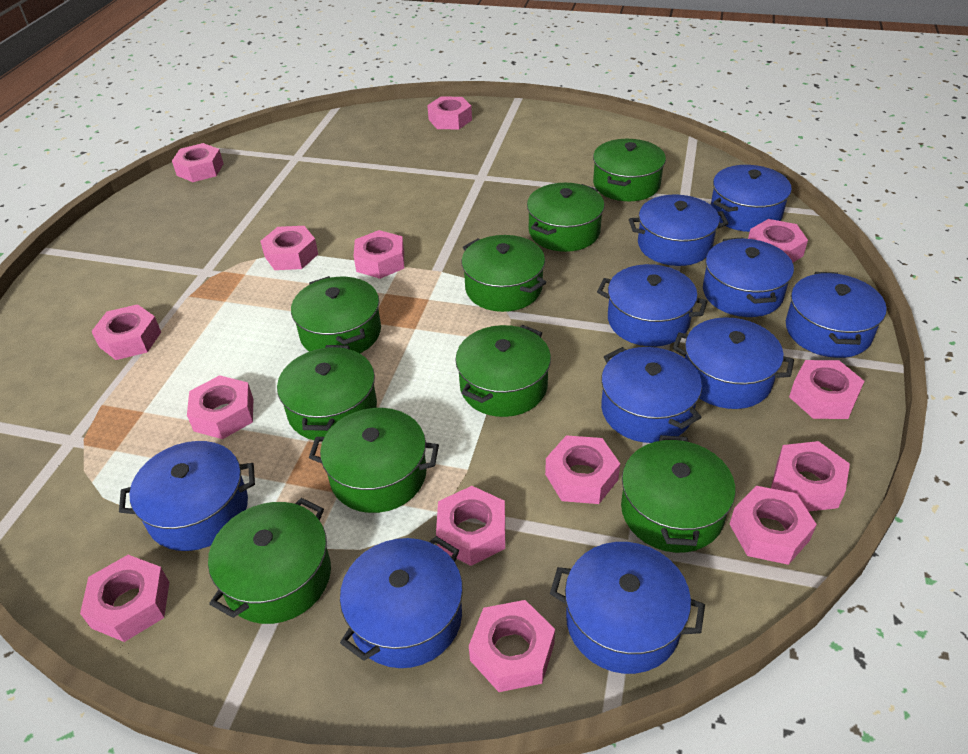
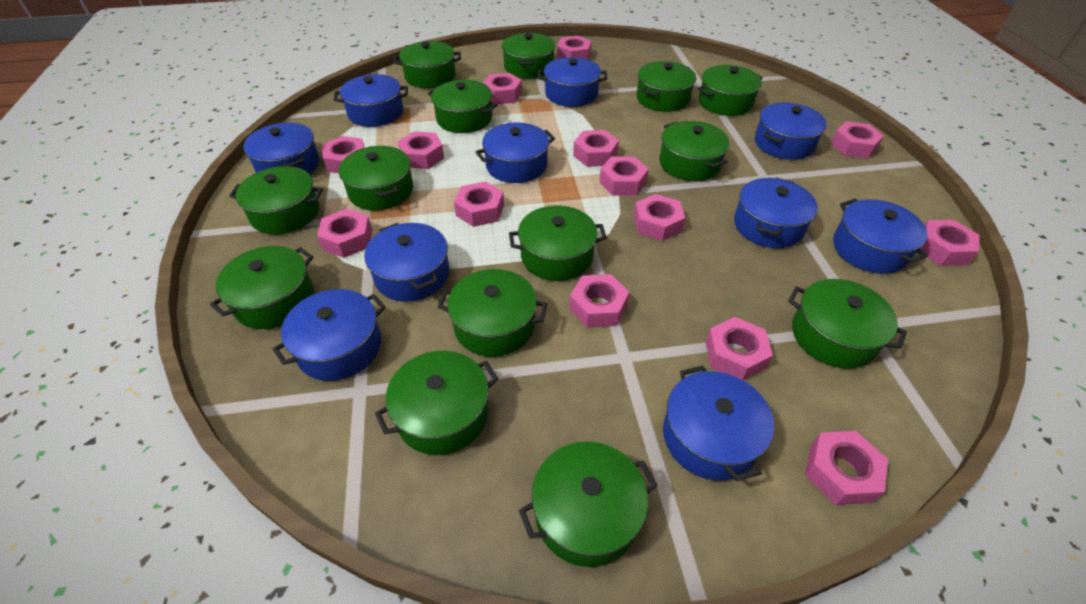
green pot: [208,498,331,624] [277,345,377,440] [291,276,381,353] [309,408,439,513] [455,325,551,417] [462,235,546,312] [527,183,605,252] [593,139,666,201] [621,435,735,553] = 9 -> [210,246,314,329] [229,166,323,234] [339,146,413,210] [375,351,498,455] [394,41,461,88] [428,80,498,133] [438,269,547,357] [502,33,555,79] [509,205,607,281] [519,441,658,567] [636,61,696,112] [659,121,729,181] [698,65,763,116] [788,279,907,369] = 14

